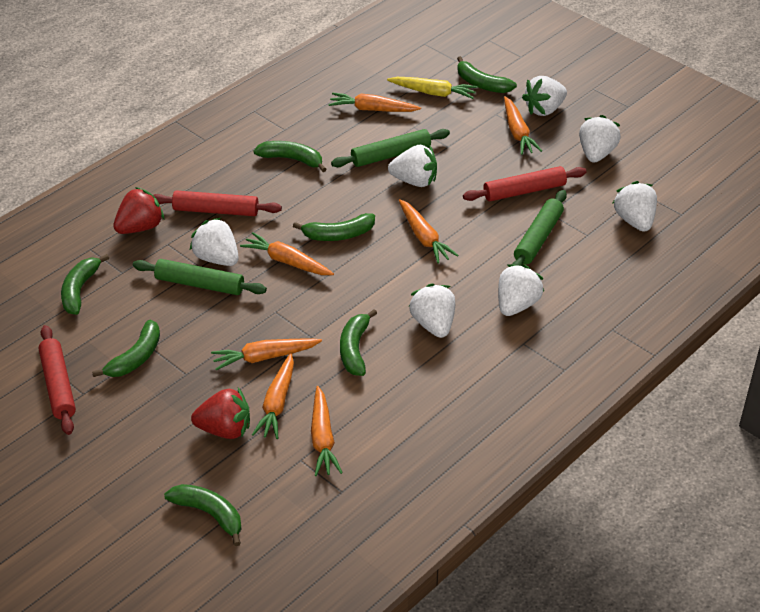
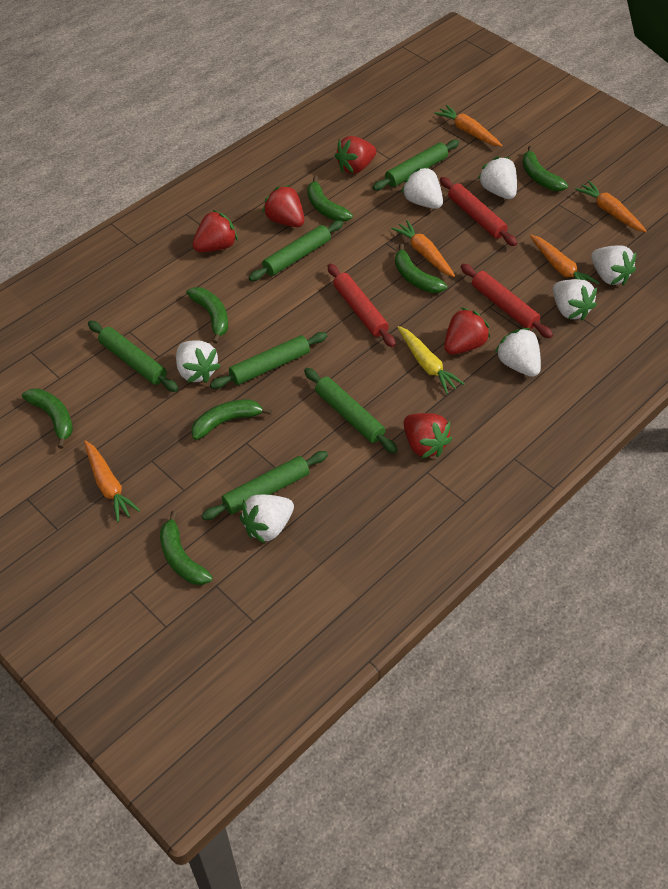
green rolling pin: [133,259,267,295] [331,129,450,167] [512,190,567,266] = 3 -> [88,321,178,392] [201,451,328,520] [210,332,327,389] [249,220,343,281] [304,368,398,453] [372,139,459,191] = 6
orange carrot: [211,338,322,370] [240,232,334,275] [252,353,294,439] [311,386,343,476] [328,93,421,112] [399,199,459,264] [504,96,542,155] = 7 -> [84,441,141,522] [391,220,455,277] [434,105,502,147] [530,234,599,284] [575,181,647,232] = 5
red strawberry: [113,187,164,234] [191,388,250,439] = 2 -> [192,210,238,252] [262,185,304,227] [335,136,376,174] [404,413,452,458] [444,307,490,354] = 5

